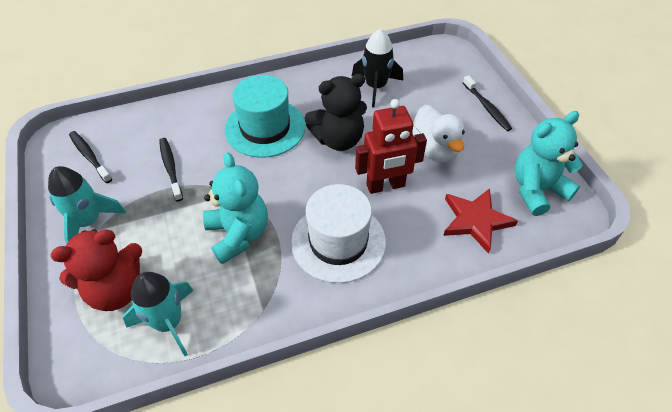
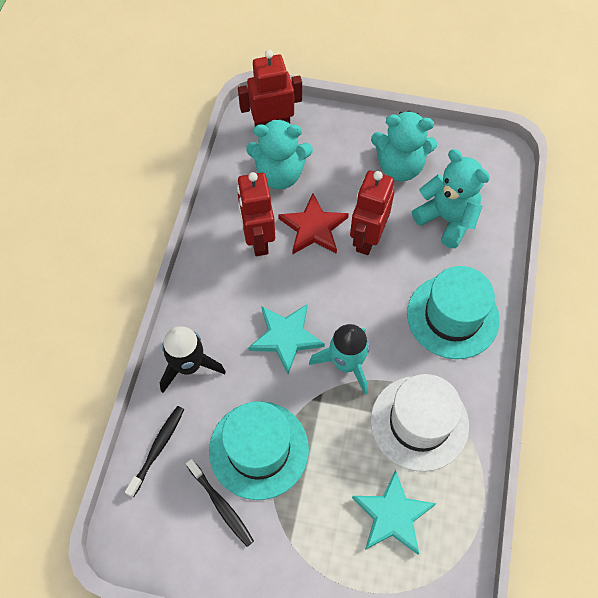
black teddy bear: [305,74,367,151] = 1 -> none = 0
black toothbrush: [69,131,112,183] [159,138,183,201] [463,75,512,131] = 3 -> [125,406,184,498] [186,459,254,547] = 2
red robot: [355,99,427,194] = 1 -> [237,172,275,256] [238,50,302,127] [350,170,394,255] = 3
red teddy bear: [51,229,142,311] = 1 -> none = 0
turquoise hat: [225,75,305,158] = 1 -> [209,401,309,500] [407,266,500,359] = 2
turquoise rocket: [48,166,126,243] [123,272,194,356] = 2 -> [309,324,370,395] = 1
turquoise star: none = 0 -> [248,304,325,374] [352,469,437,555] = 2
turquoise teddy bear: [203,152,268,264] [514,111,583,216] = 2 -> [246,119,313,189] [371,111,437,181] [412,149,490,248] = 3
white duck: [412,105,465,162] = 1 -> none = 0

